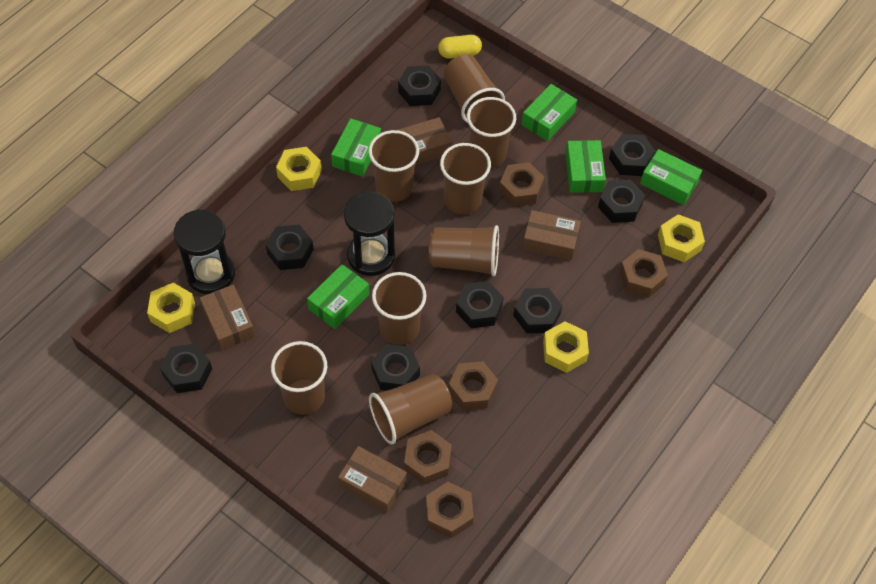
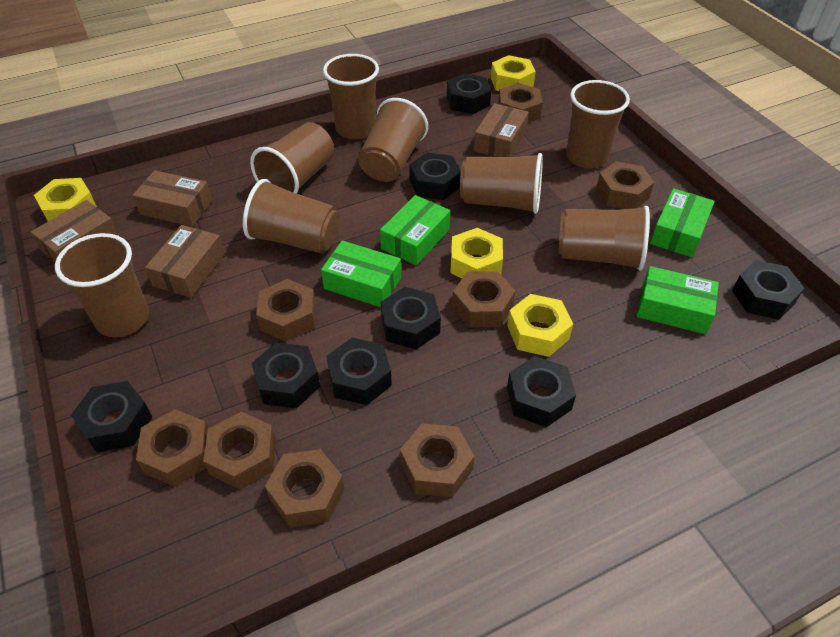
black hourglass: [174,209,235,294] [344,192,395,276] = 2 -> none = 0
brown nut: [404,430,452,485] [426,482,474,538] [448,361,498,410] [499,162,544,207] [620,249,668,298] = 5 -> [136,409,208,487] [203,411,276,490] [256,279,316,342] [265,449,344,527] [400,424,474,497] [452,271,515,327] [498,83,543,123] [596,161,654,209] = 8
green box: [307,264,369,329] [331,118,381,177] [521,84,577,141] [565,140,606,193] [640,149,702,205] = 5 -> [321,241,401,307] [380,195,450,265] [637,266,719,334] [650,188,715,257] = 4
yellow capsule: [438,35,482,58] = 1 -> none = 0

